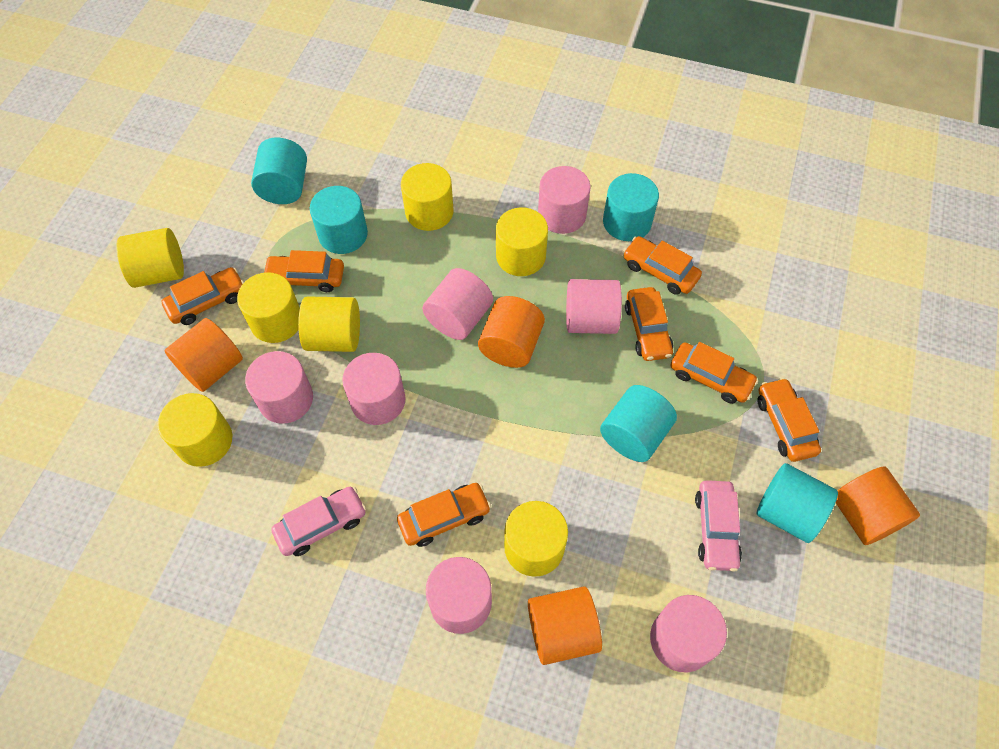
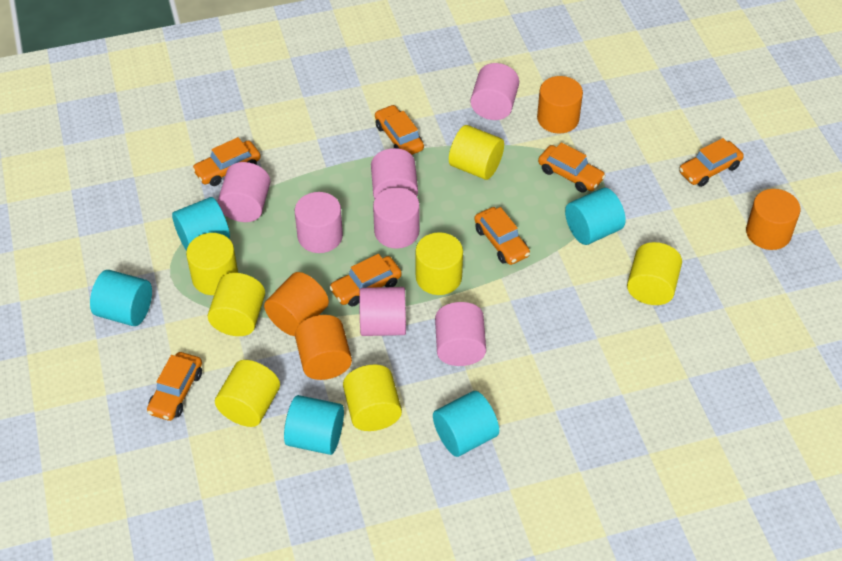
pink car: [271,487,366,556] [695,480,742,572] = 2 -> none = 0

